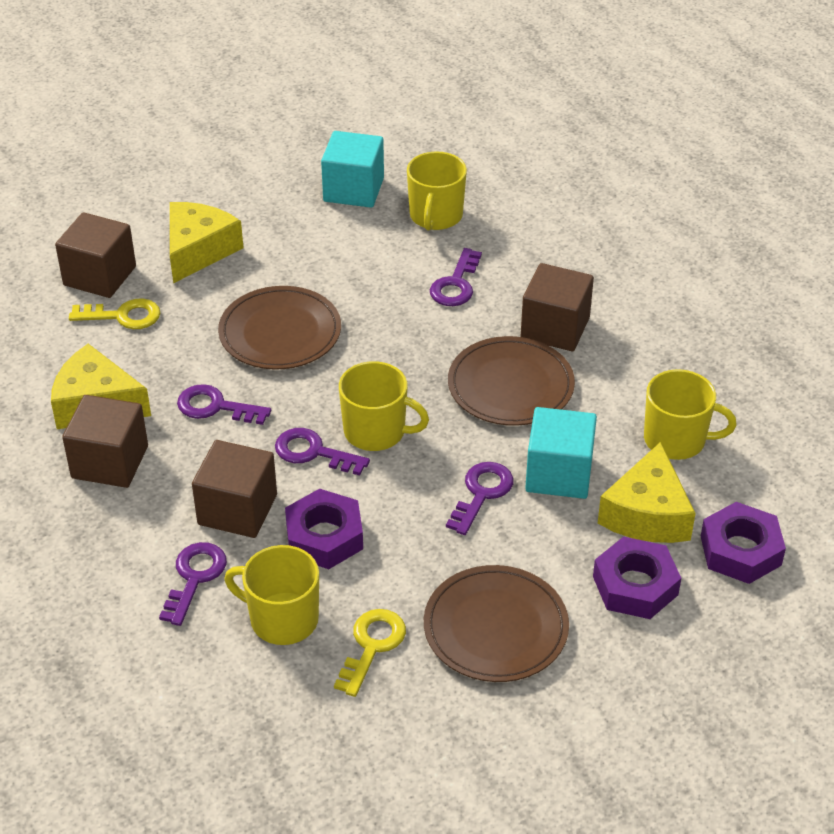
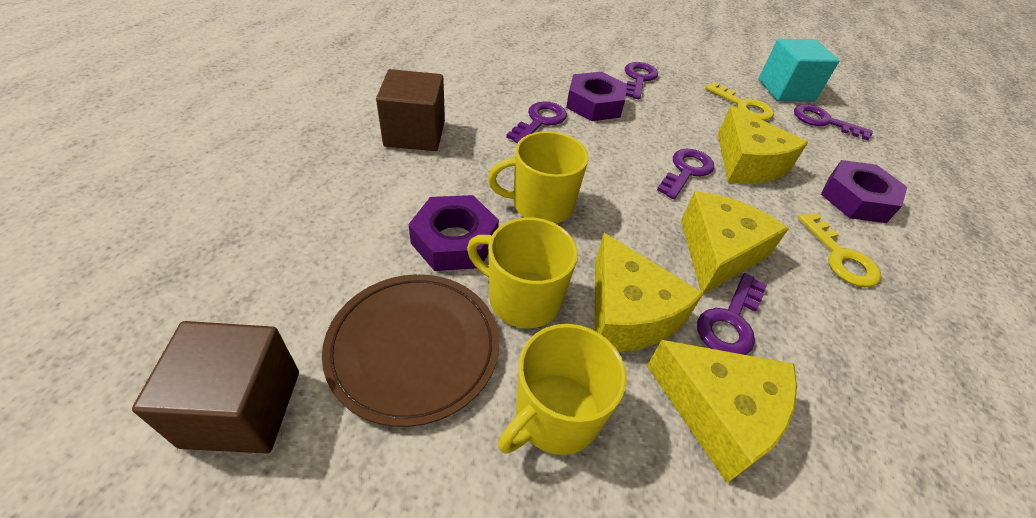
brown cube: [55,212,136,298] [62,395,148,488] [192,440,277,538] [521,263,594,351] = 4 -> [132,321,299,453] [376,69,445,151] = 2
brown plate: [218,286,341,370] [424,565,569,682] [448,336,575,426] = 3 -> [322,274,499,427] = 1
turquoise cube: [321,131,384,208] [525,407,597,499] = 2 -> [759,39,839,101] = 1
yellow cheese: [51,344,151,429] [170,202,244,283] [597,442,696,543] = 3 -> [595,233,704,352] [647,340,797,483] [681,191,789,294] [718,106,808,184] = 4
yellow mug: [224,545,319,645] [339,361,429,451] [407,152,467,231] [644,369,737,460] = 4 -> [467,217,578,328] [488,131,589,224] [498,324,627,455] = 3

